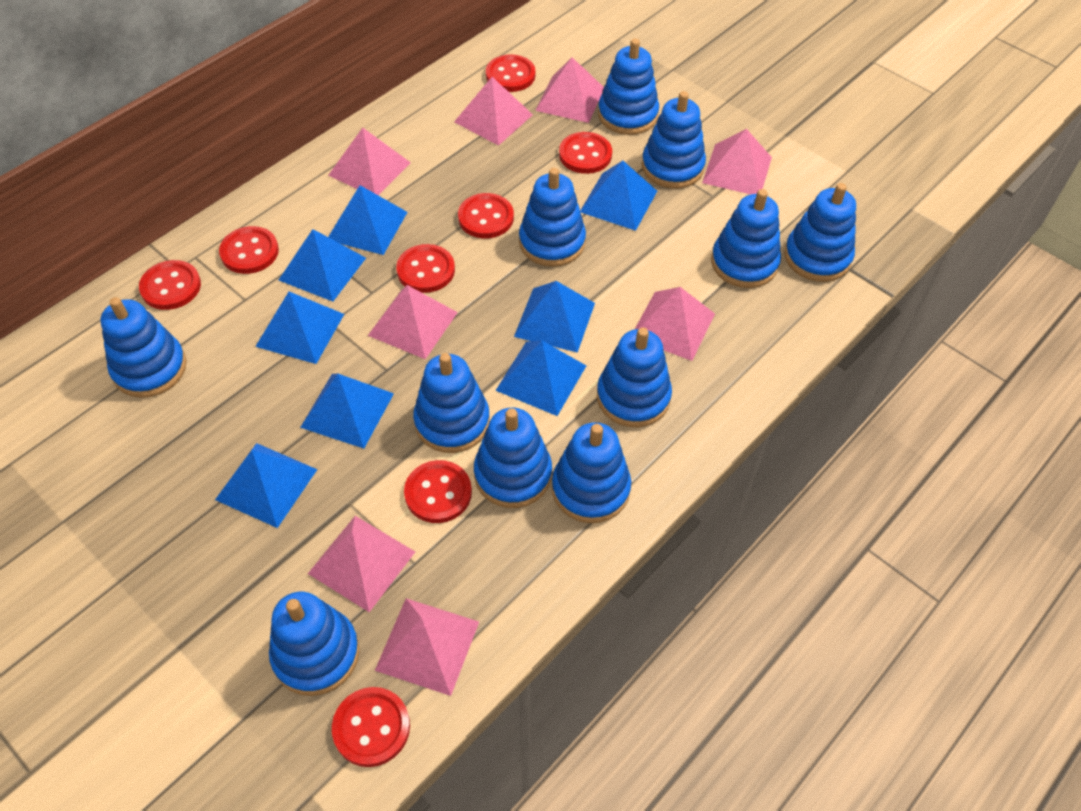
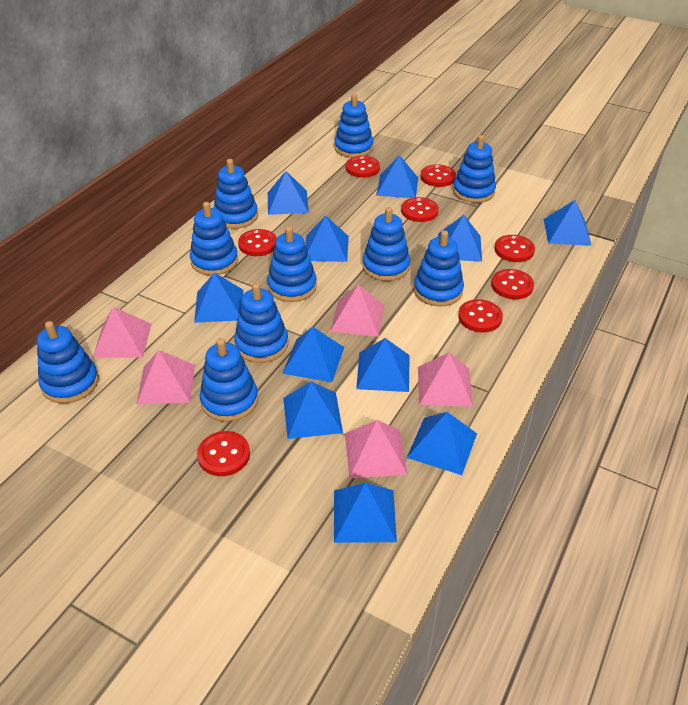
blue pyramid: [215,443,318,528] [255,292,344,364] [279,229,366,302] [300,374,394,448] [328,185,407,255] [495,340,586,416] [514,281,595,353] [580,161,657,231] = 8 -> [194,272,243,323] [268,171,309,215] [282,326,344,382] [283,381,343,439] [305,216,349,262] [334,483,397,543] [356,338,410,392] [376,155,418,198] [407,412,477,475] [438,215,482,262] [544,200,592,246] = 11
blue stacking toy: [100,297,186,398] [269,592,360,696] [413,353,490,453] [474,408,552,508] [519,168,586,267] [552,422,631,523] [597,328,672,427] [598,39,659,135] [642,91,706,189] [711,189,781,288] [784,183,856,282] = 11 -> [37,321,99,403] [190,202,238,276] [200,338,258,422] [214,159,258,229] [234,283,288,363] [267,226,317,302] [334,94,373,158] [362,207,410,281] [414,230,464,306] [453,135,496,203] = 10
pink pyramid: [308,516,415,612] [328,128,411,195] [368,285,458,359] [375,598,479,696] [454,77,533,146] [535,58,604,123] [634,287,715,361] [702,129,772,194] = 8 -> [93,307,151,358] [136,350,195,405] [330,285,384,337] [345,420,408,478] [418,352,473,407] = 5

